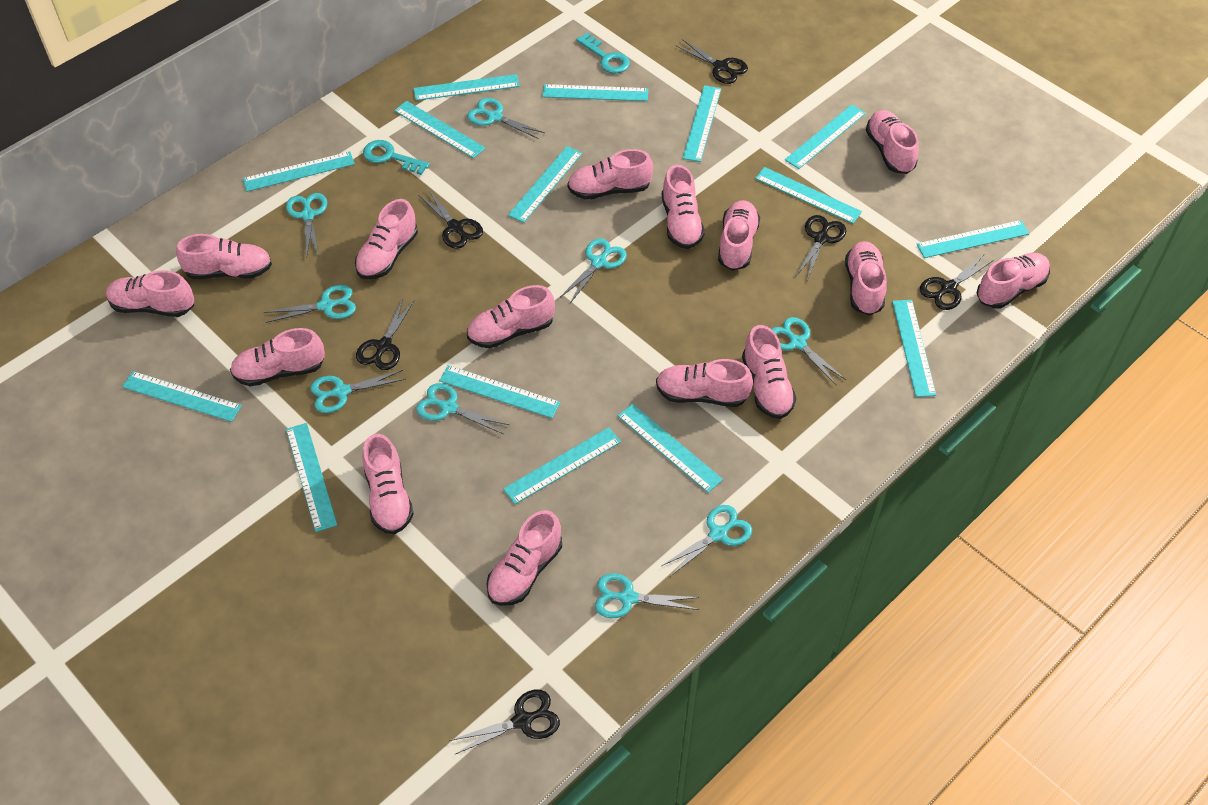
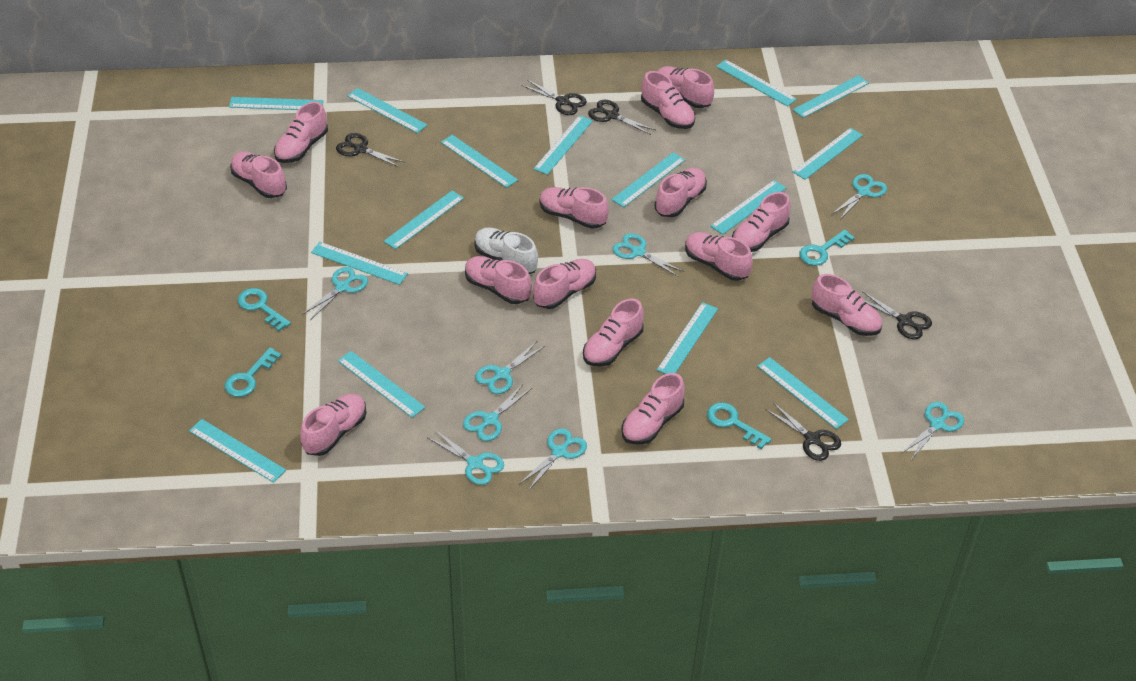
black scissors: [356,299,415,370] [419,189,483,249] [449,690,560,755] [675,39,748,84] [796,215,846,280] [920,254,994,310] = 6 -> [336,133,404,168] [521,80,587,115] [588,100,655,135] [765,403,841,461] [862,291,932,339] = 5
pink shoe: [106,270,194,317] [176,234,272,279] [230,328,325,387] [355,199,418,280] [362,434,414,535] [467,285,555,349] [486,510,562,606] [567,149,653,200] [656,359,753,407] [662,165,705,249] [718,200,760,271] [742,325,796,419] [845,241,887,315] [866,110,919,174] [977,253,1050,308] = 15 -> [230,151,287,198] [274,101,328,163] [300,394,367,456] [465,256,531,304] [533,259,596,309] [539,187,609,229] [583,299,644,366] [621,373,685,445] [641,71,695,129] [655,168,707,217] [657,66,714,108] [685,232,753,281] [732,192,791,252] [812,274,882,336] = 14
turquoise key: [363,140,430,175] [576,33,630,73] = 2 -> [225,348,282,397] [238,288,291,331] [707,402,771,449] [799,230,855,266] = 4
turquoise scissors: [264,285,356,323] [286,193,327,258] [310,370,406,413] [416,383,510,434] [467,98,545,139] [560,238,627,303] [595,573,700,618] [661,505,752,576] [772,317,846,385] = 9 -> [302,267,368,320] [427,430,504,485] [463,383,532,441] [475,341,545,394] [519,428,587,491] [612,233,684,277] [831,174,887,219] [901,402,964,460] = 8
white shoe: none = 0 -> [474,227,538,274] = 1

